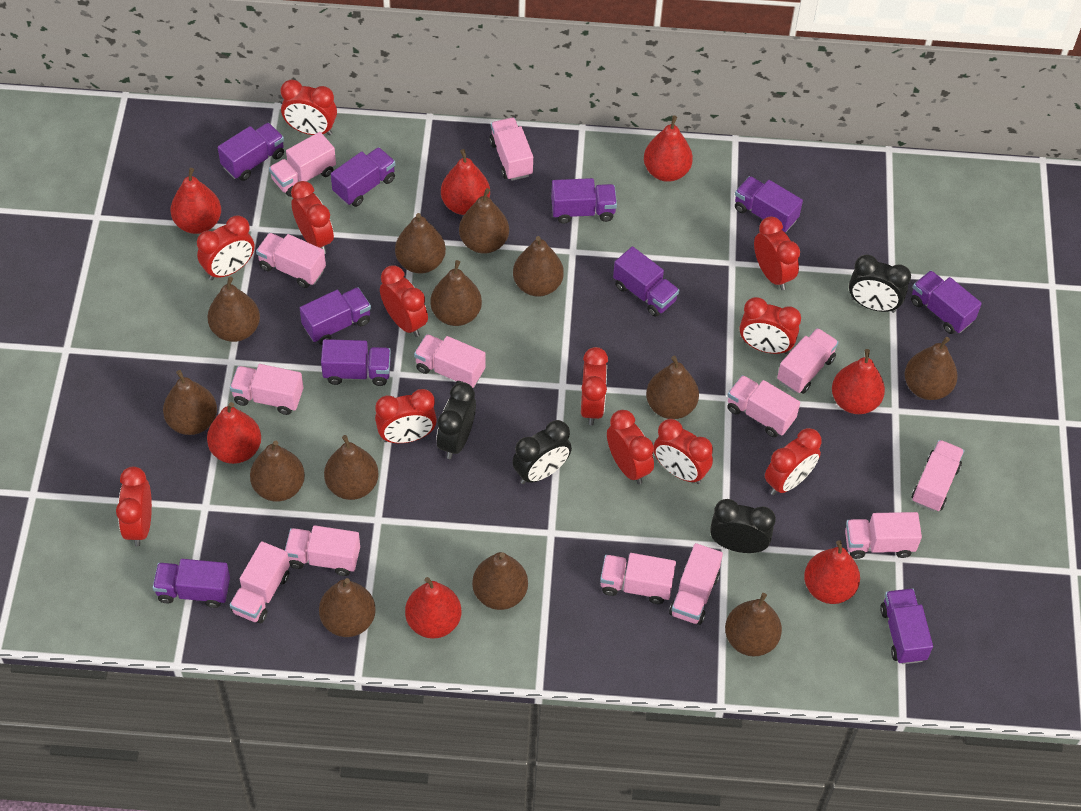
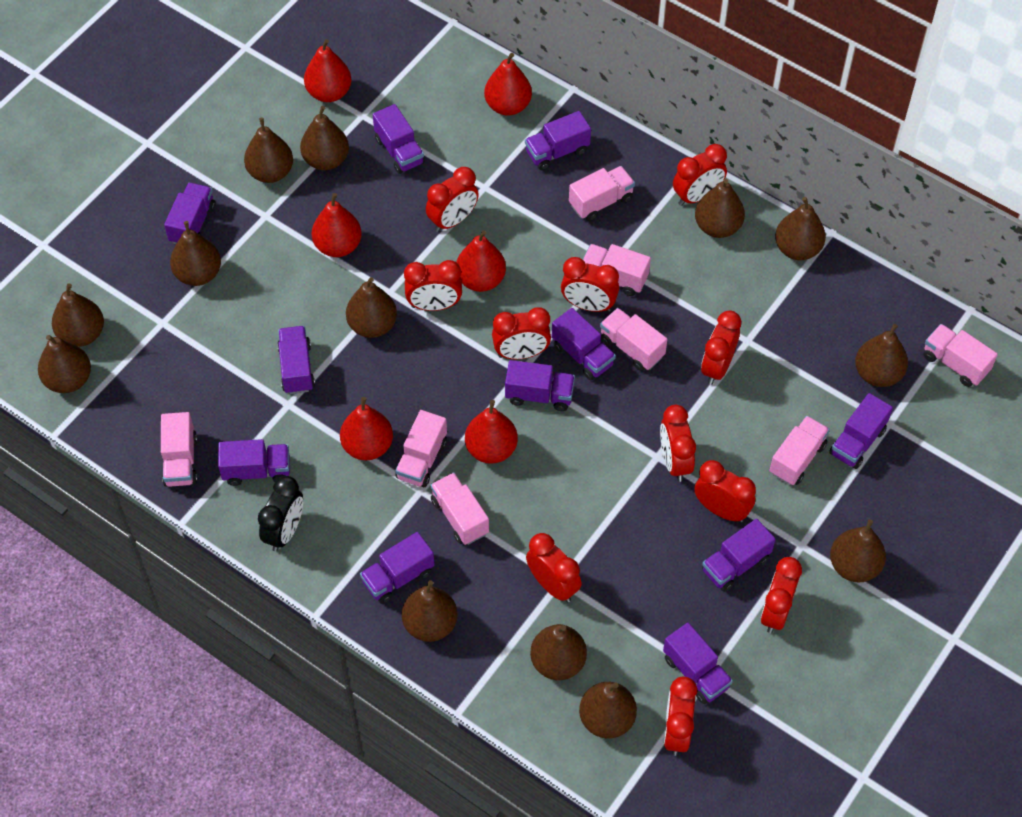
black clock: [436,382,476,459] [512,420,572,484] [710,499,776,553] [849,255,911,313] = 4 -> [258,476,303,552] = 1
pink truck: [230,364,303,415] [230,541,290,624] [256,233,326,288] [269,132,336,197] [285,525,360,576] [414,334,485,388] [489,118,533,181] [600,553,676,604] [669,543,723,625] [727,375,800,437] [777,328,839,394] [845,512,922,559] [912,440,964,511] = 13 -> [161,412,197,487] [395,410,447,487] [430,472,489,545] [569,166,635,221] [583,244,651,296] [600,308,667,371] [769,416,830,485] [924,324,998,387] = 8
purple truck: [153,559,230,608] [218,123,284,181] [300,287,371,345] [321,339,391,386] [331,147,395,207] [551,178,617,224] [613,246,679,317] [735,176,803,232] [880,588,933,664] [911,270,982,334] = 10 -> [164,183,215,244] [218,439,290,486] [277,326,315,394] [360,532,434,604] [373,104,425,174] [505,360,575,411] [525,111,591,170] [552,308,616,380] [663,623,733,704] [702,519,775,592] [829,393,893,469] = 11
red clock: [116,466,152,547] [197,215,255,280] [281,80,337,136] [291,181,334,253] [375,389,437,443] [380,266,428,337] [581,347,608,425] [607,410,654,484] [654,419,713,484] [739,297,801,354] [754,217,800,290] [765,428,822,495] = 12 -> [404,260,462,311] [426,167,479,232] [492,307,551,359] [526,533,582,602] [561,257,619,312] [660,405,696,482] [664,677,697,756] [673,144,727,206] [694,460,756,522] [701,311,741,385] [761,557,802,633] = 11
red pear: [171,168,221,234] [207,402,261,464] [405,577,461,639] [441,149,490,215] [644,115,693,182] [804,540,860,604] [832,349,885,414] = 7 -> [304,39,352,102] [312,193,362,257] [340,397,393,460] [456,230,506,292] [465,400,518,464] [484,53,532,115] = 6

